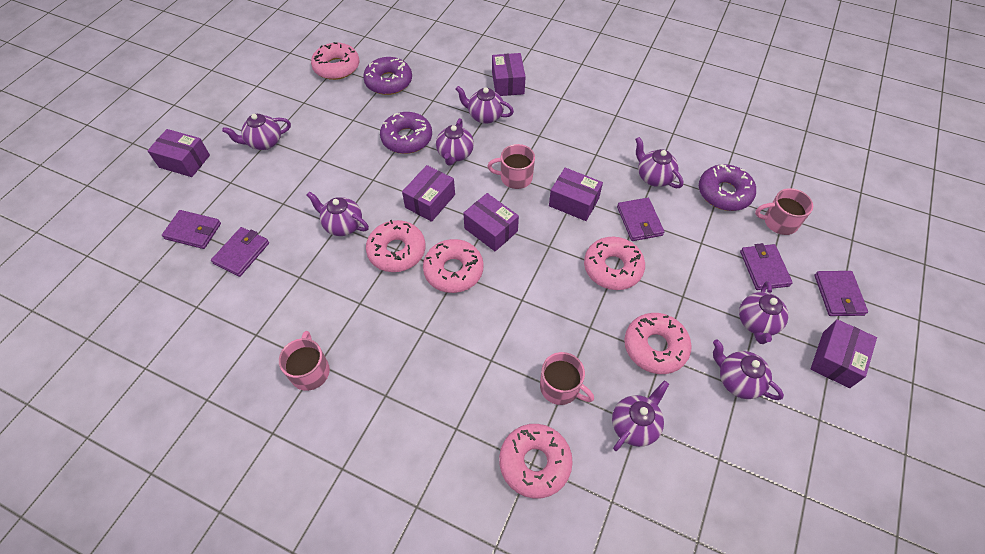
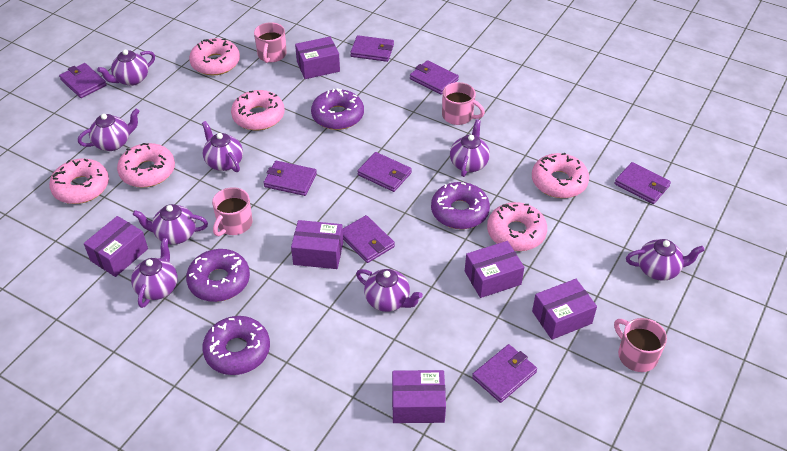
purple donut: [363,57,412,95] [380,112,432,154] [699,164,756,211] = 3 -> [186,249,250,302] [202,316,270,375] [311,88,364,130] [431,182,490,229] = 4
purple wallet: [162,210,221,249] [211,227,269,277] [617,198,664,241] [740,243,793,290] [814,271,868,316] = 5 -> [59,63,107,98] [263,161,317,196] [343,215,395,263] [350,35,394,62] [357,152,412,192] [410,60,459,95] [472,344,537,403] [615,162,671,204] = 8

